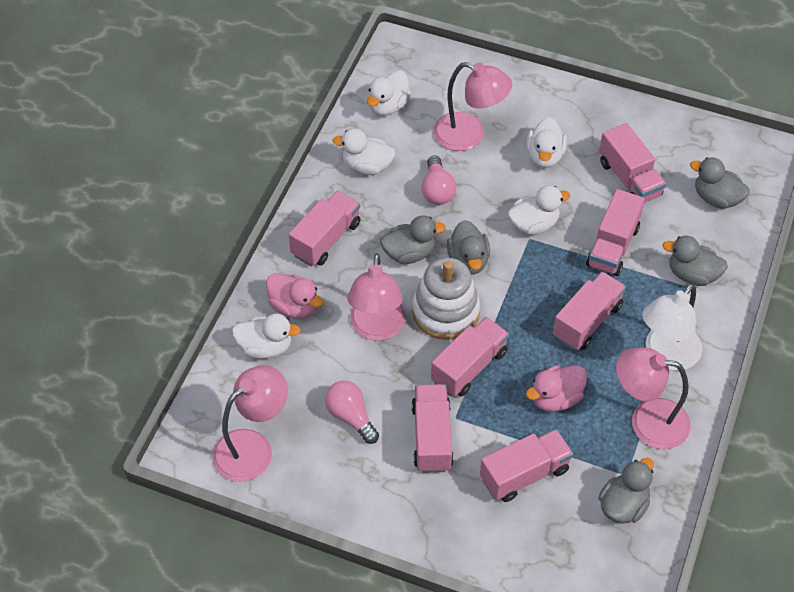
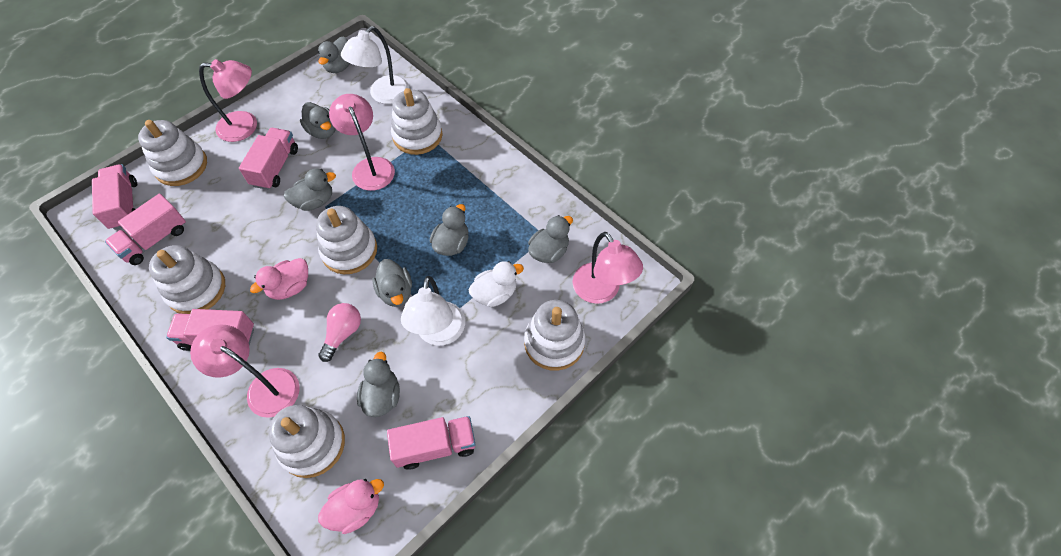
grey duck: [380,216,446,264] [447,220,490,275] [598,458,654,524] [662,236,728,286] [690,157,750,209] = 5 -> [283,168,336,211] [300,102,336,139] [318,36,350,73] [357,352,400,417] [373,259,412,307] [430,204,469,256] [528,215,573,263] = 7
pink light bulb: [325,381,379,444] [421,155,456,205] = 2 -> [318,303,361,362] = 1
pink truck: [289,191,360,266] [411,384,453,473] [431,317,509,397] [480,429,573,502] [553,272,626,350] [586,189,645,276] [599,123,666,203] = 7 -> [92,164,137,230] [105,194,186,265] [166,309,254,351] [239,128,298,190] [387,416,476,470] = 5
white duck: [232,313,301,359] [332,129,395,175] [367,70,411,116] [508,185,570,235] [526,117,567,168] = 5 -> [468,261,524,307] = 1
white lamp: [642,284,702,371] = 1 -> [341,26,409,104] [401,276,465,346] = 2
white stacking toy: [412,257,480,340] = 1 -> [138,120,207,186] [149,245,225,314] [269,405,345,478] [316,206,377,274] [391,88,443,155] [524,300,585,371] = 6

